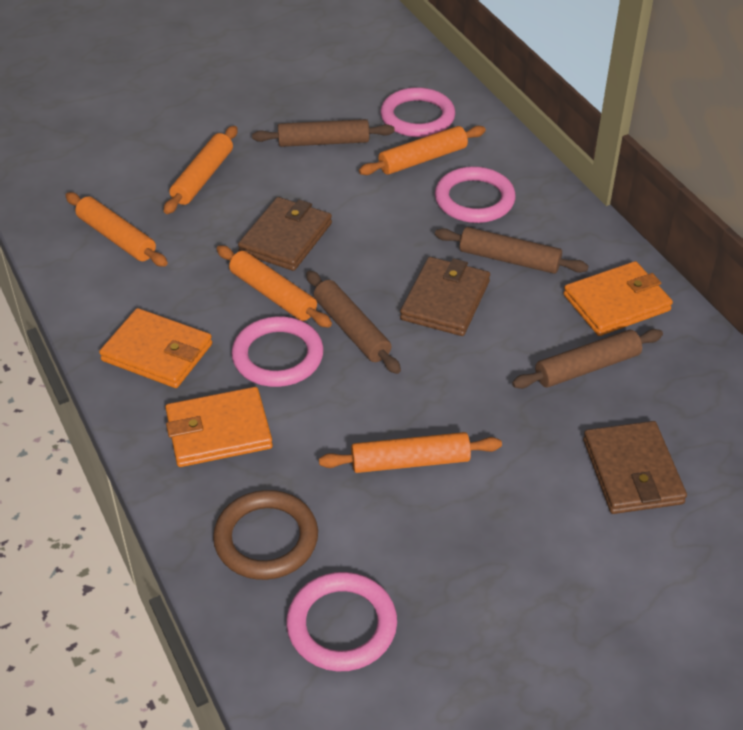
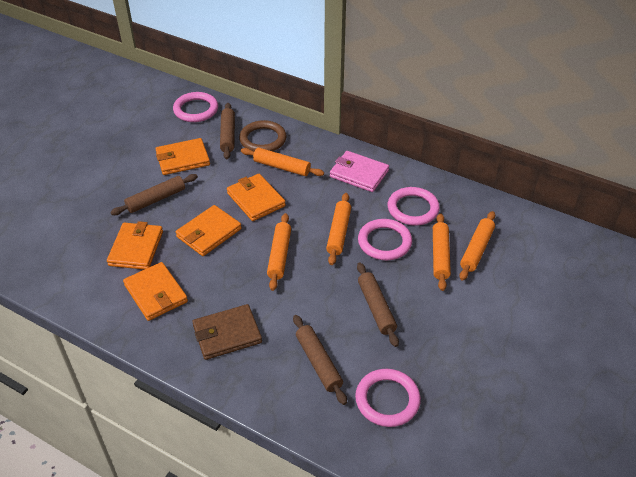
brown wallet: [238,197,332,271] [400,257,490,336] [583,421,687,514] = 3 -> [192,304,262,360] = 1
orange wallet: [99,308,212,388] [165,387,273,467] [563,261,673,336] = 3 -> [107,221,163,270] [123,262,188,321] [156,138,210,175] [176,205,242,256] [227,174,286,221] = 5
pink wallet: none = 0 -> [330,151,389,192] = 1

